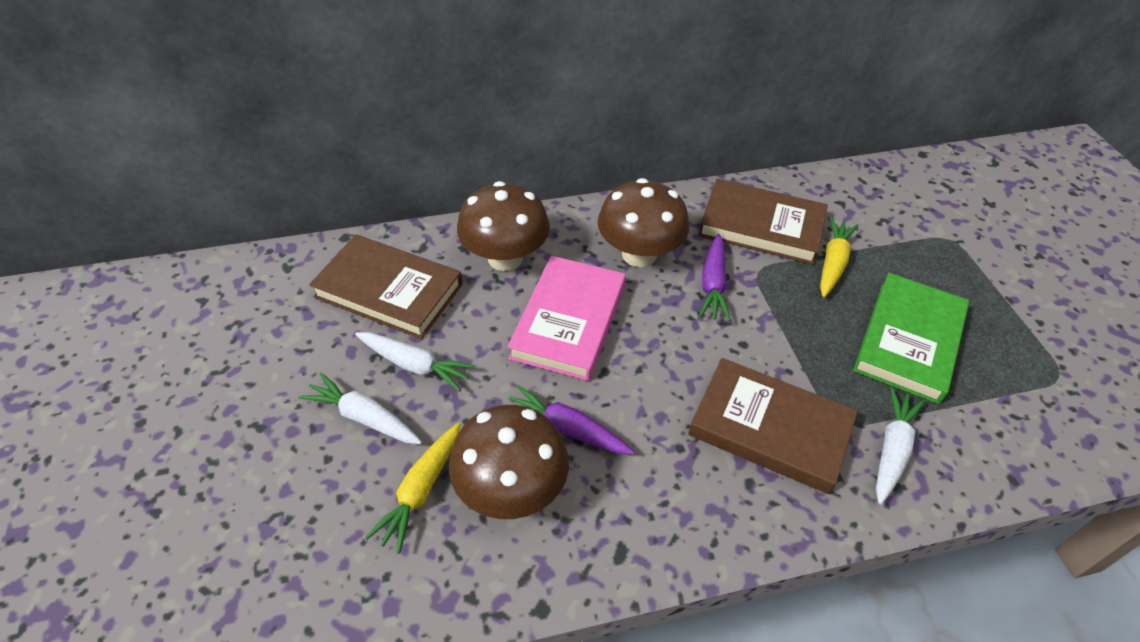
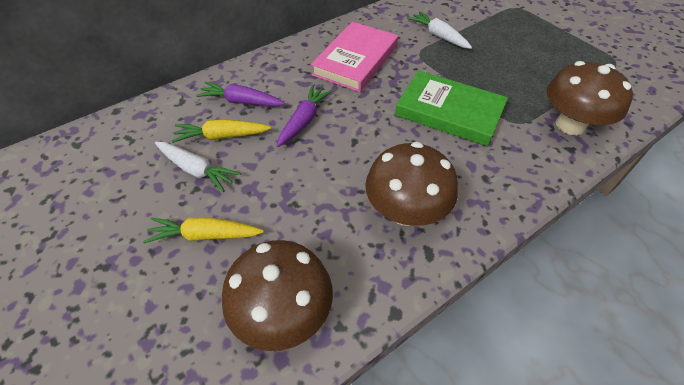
brown book: [309,234,463,339] [688,358,858,494] [698,179,828,265] = 3 -> none = 0
white carrot: [298,373,422,444] [355,332,476,392] [876,387,926,504] = 3 -> [155,142,241,192] [407,11,472,49] = 2

